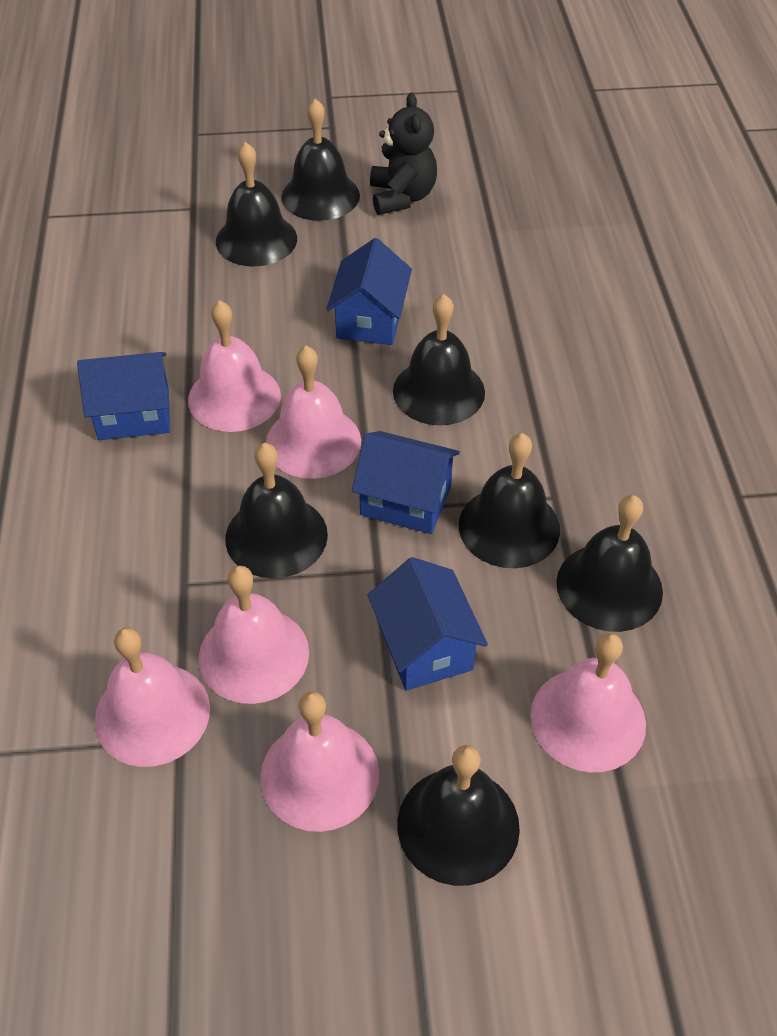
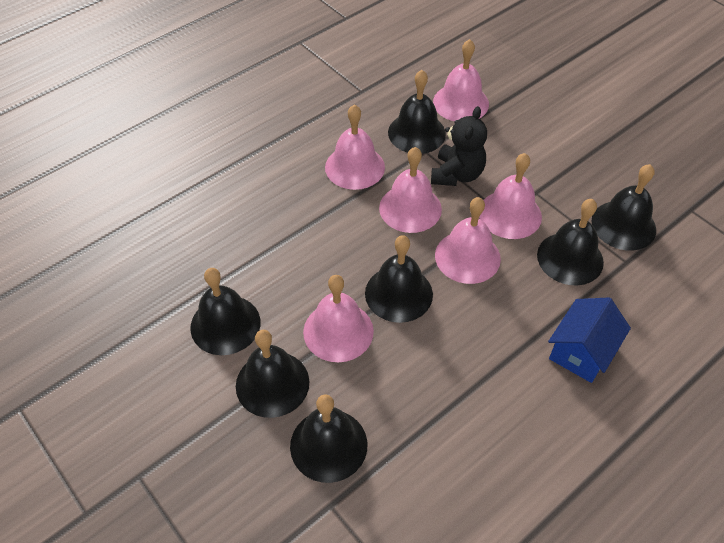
blue house: [77,352,170,440] [326,238,412,345] [352,431,460,534] [368,557,488,691] = 4 -> [548,298,631,383] = 1

